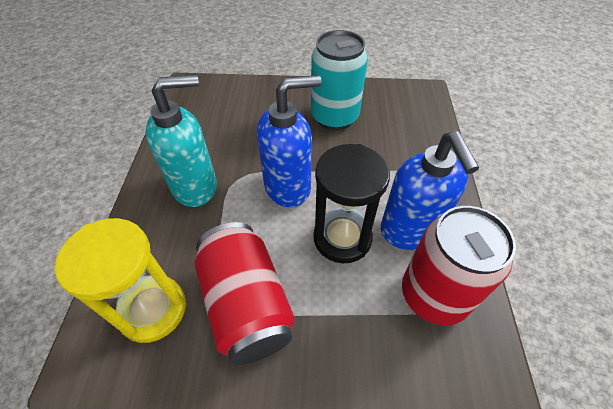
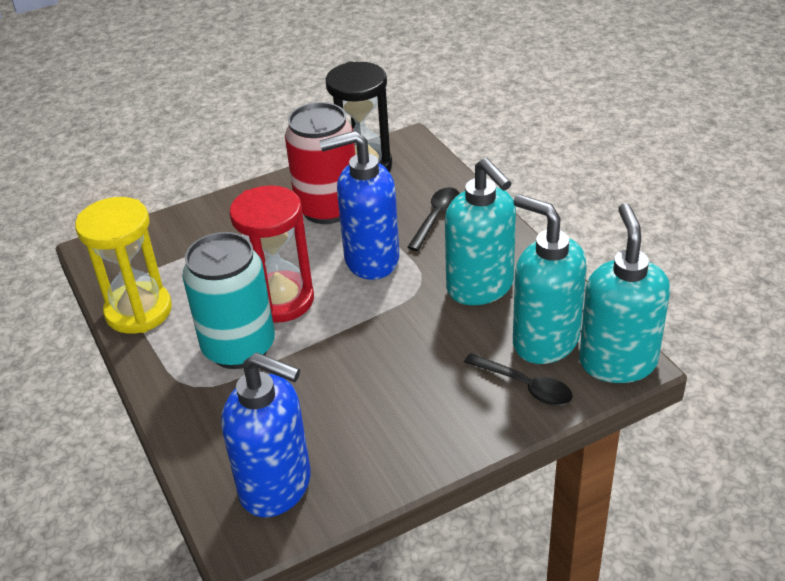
black spoon: none = 0 -> [407,187,460,251] [464,353,573,406] = 2
red can: [195,222,295,365] [402,206,516,325] = 2 -> [285,102,355,224] = 1
red hourglass: none = 0 -> [229,185,314,323] = 1
turquoise soap dispenser: [146,75,217,207] = 1 -> [445,158,516,305] [513,194,587,364] [579,203,670,383] = 3

